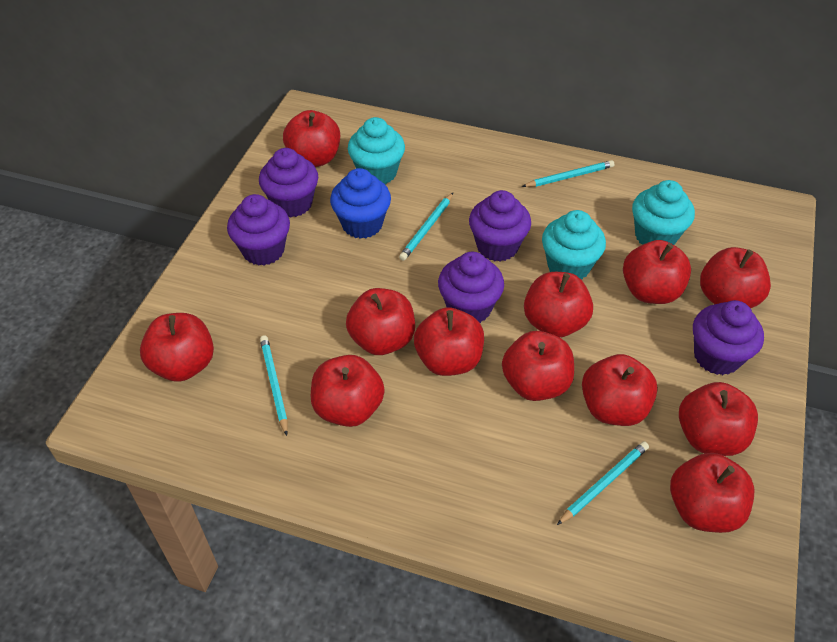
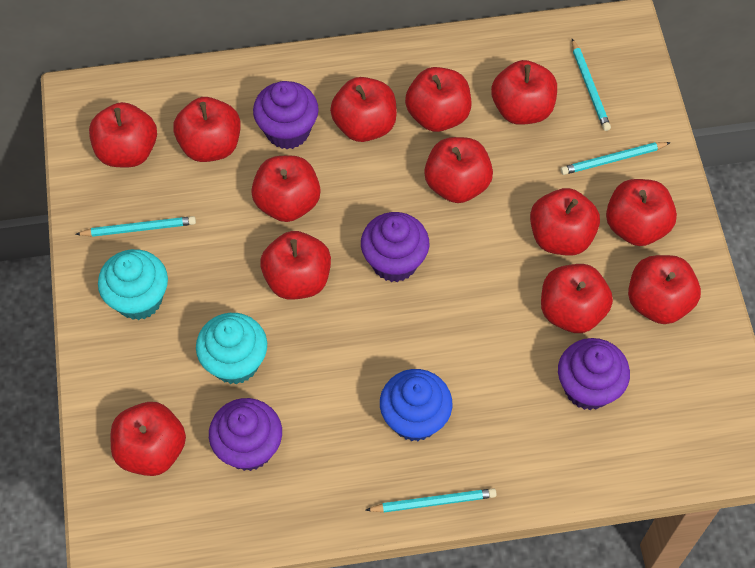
purple cupcake: [227,194,290,266] [259,148,318,217] [438,252,504,323] [469,190,531,262] [693,300,764,375] = 5 -> [209,398,282,471] [253,81,319,149] [361,212,429,282] [558,338,630,410] = 4
red apple: [140,313,214,382] [283,110,340,167] [311,355,385,427] [346,288,415,355] [414,307,484,376] [502,331,574,401] [524,272,593,338] [582,354,658,426] [623,240,691,304] [670,453,754,533] [679,382,758,456] [700,247,771,308] = 12 -> [89,102,157,167] [111,402,186,476] [173,97,240,162] [251,155,321,222] [260,231,331,299] [330,77,397,142] [405,67,471,132] [424,137,493,203] [491,60,557,125] [530,188,600,256] [541,264,613,333] [606,179,677,246] [628,255,701,324] = 13
turquoise cupcake: [348,117,405,184] [542,210,606,280] [632,180,695,245] = 3 -> [98,249,168,320] [196,313,267,384] = 2

